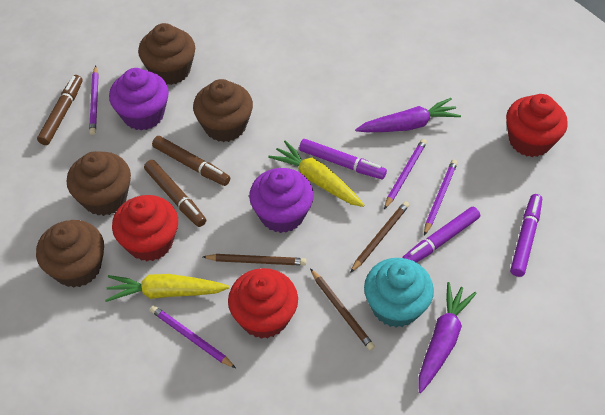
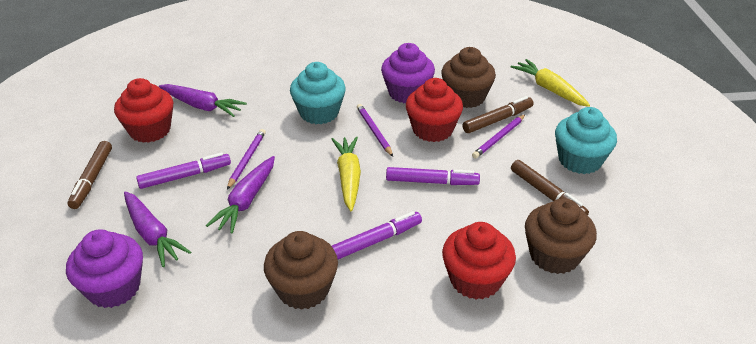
brown cupcake: [36,220,104,288] [67,151,131,216] [138,23,195,85] [193,79,253,142] = 4 -> [264,231,338,310] [441,47,496,108] [525,198,597,274] = 3
brown pencil: [203,254,306,266] [310,269,375,351] [350,201,409,273] = 3 -> none = 0
purple carrot: [355,98,461,132] [418,282,477,393] = 2 -> [124,191,191,267] [159,84,247,117] [206,156,275,234] = 3
purple pencil: [89,66,99,135] [150,305,236,368] [384,139,427,209] [424,160,458,235] = 4 -> [227,129,266,190] [357,104,393,157] [472,114,526,159] = 3
turquoise cupcake: [364,258,434,328] = 1 -> [290,62,346,124] [555,107,617,174] = 2

